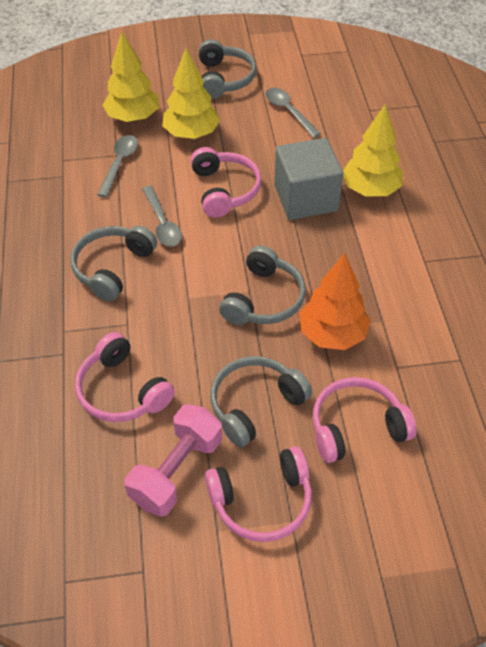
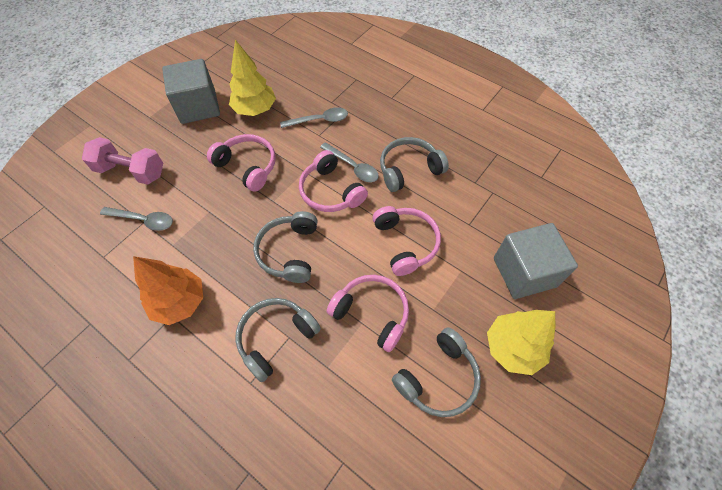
grey cube: [274,138,343,220] = 1 -> [162,59,220,124] [494,223,578,299] = 2
yellow tree: [103,32,159,122] [162,48,220,139] [343,104,403,196] = 3 -> [229,40,276,116] [487,310,555,375] = 2

